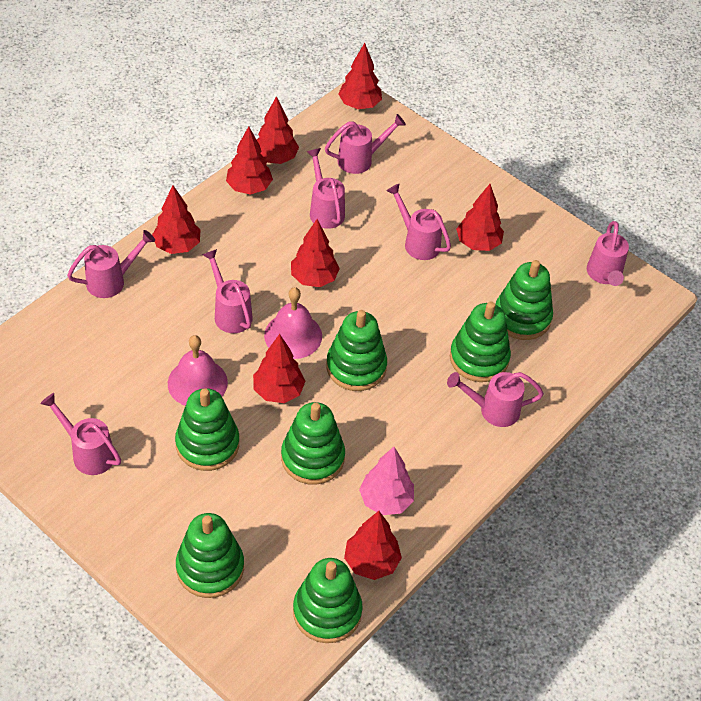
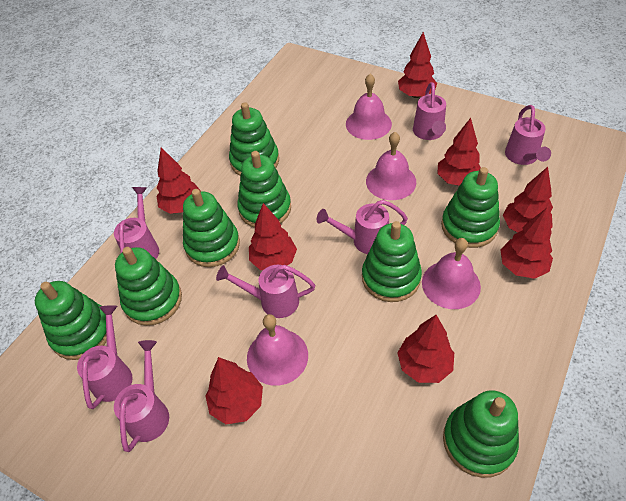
green stacking toy: [175,388,239,471] [176,513,244,598] [281,402,345,485] [293,558,363,643] [326,310,387,391] [450,301,511,382] [495,260,553,340] = 7 -> [35,281,107,360] [115,247,182,326] [183,189,240,267] [229,102,279,176] [237,151,291,228] [362,221,422,302] [441,167,500,248] [443,390,519,478] = 8
pink bell: [168,335,228,406] [264,287,322,359] = 2 -> [247,314,308,386] [346,74,392,140] [366,132,416,200] [422,238,481,309] = 4
pink tree: [359,447,414,515] = 1 -> none = 0
pink watering can: [40,393,121,475] [67,230,155,298] [202,249,253,333] [307,148,345,229] [325,114,406,174] [386,184,451,260] [447,372,544,427] [587,221,629,286] = 8 -> [77,305,133,409] [114,187,159,259] [114,340,169,452] [216,265,315,318] [317,200,408,254] [413,82,446,140] [505,105,551,165] = 7

